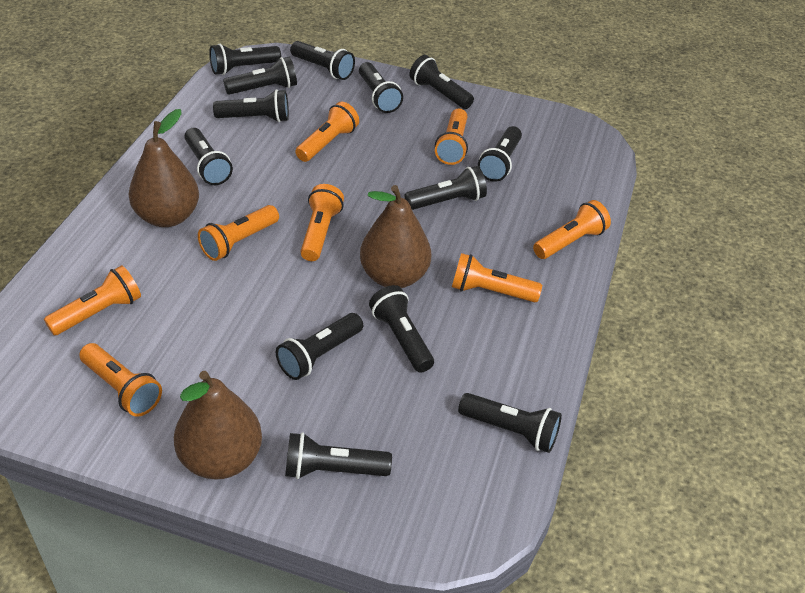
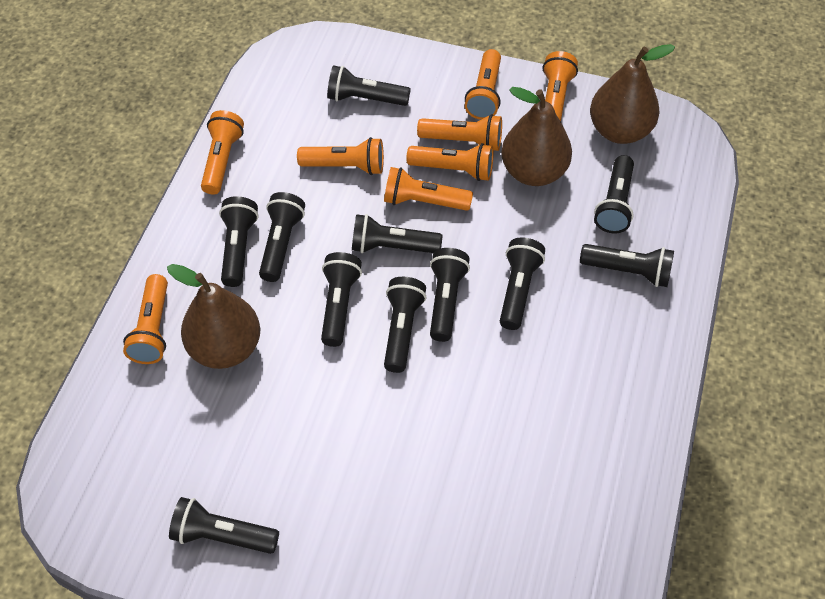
black flashlight: [184,128,233,185] [209,44,281,75] [213,89,289,122] [223,57,297,95] [276,313,363,380] [285,432,392,479] [290,41,355,80] [359,62,403,113] [369,285,434,373] [405,166,487,210] [409,55,474,109] [458,393,562,453] [478,126,522,182] = 13 -> [169,497,279,554] [219,196,259,287] [259,192,305,282] [321,252,362,347] [327,65,411,106] [352,214,442,253] [384,277,427,373] [430,248,470,342] [500,238,545,330] [580,244,674,287] [594,155,634,233] = 11

